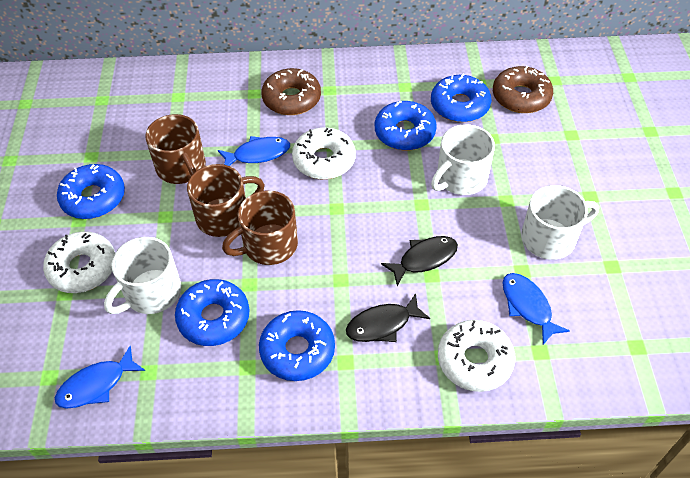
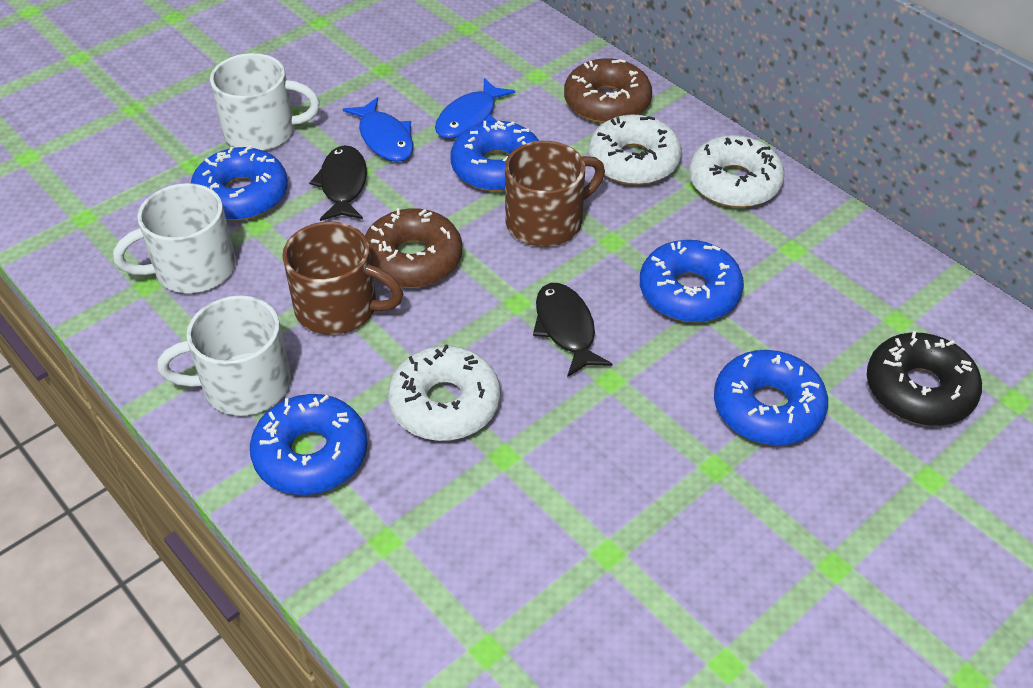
black donut: none = 0 -> [867,331,982,426] = 1
blue fish: [55,346,145,409] [218,136,290,166] [503,273,570,345] = 3 -> [343,97,413,162] [435,78,515,139] = 2
brown mug: [145,114,206,184] [187,164,265,237] [222,190,298,265] = 3 -> [282,221,403,335] [505,141,605,247] = 2

